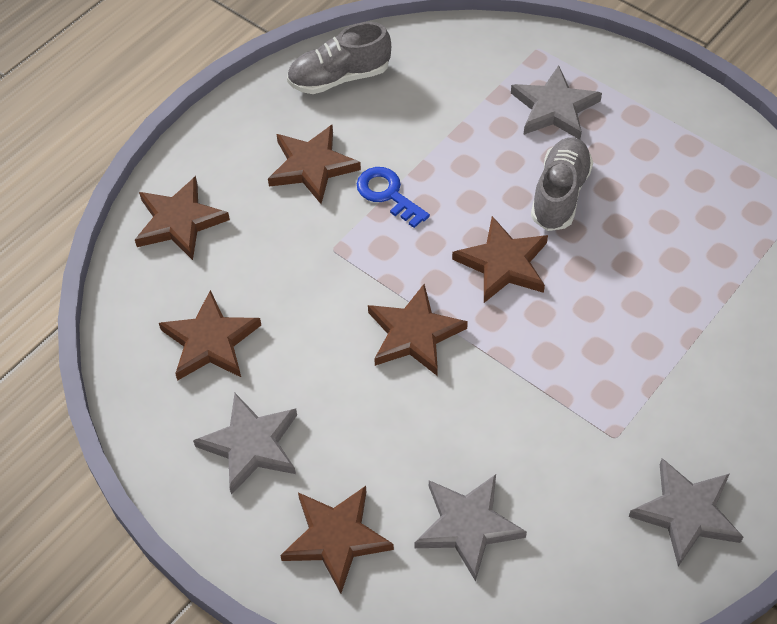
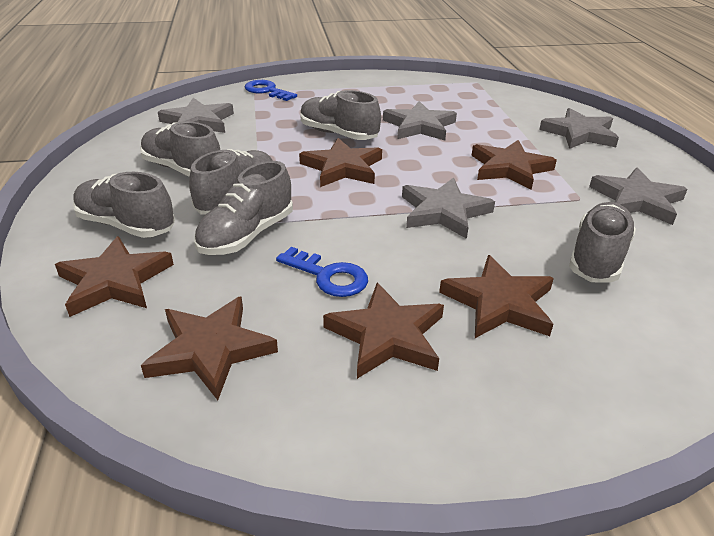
blue key: [357,167,430,228] = 1 -> [245,80,297,101] [276,247,368,297] = 2
grey shoe: [287,22,391,94] [531,137,593,231] = 2 -> [73,172,175,238] [140,122,220,177] [189,149,273,215] [194,161,293,255] [300,90,381,140] [569,202,636,282] = 6
grey star: [193,393,297,495] [414,474,527,582] [511,65,602,139] [629,458,743,566] = 4 -> [158,98,234,133] [383,101,457,141] [402,177,495,239] [539,108,619,149] [589,168,687,225] = 5

